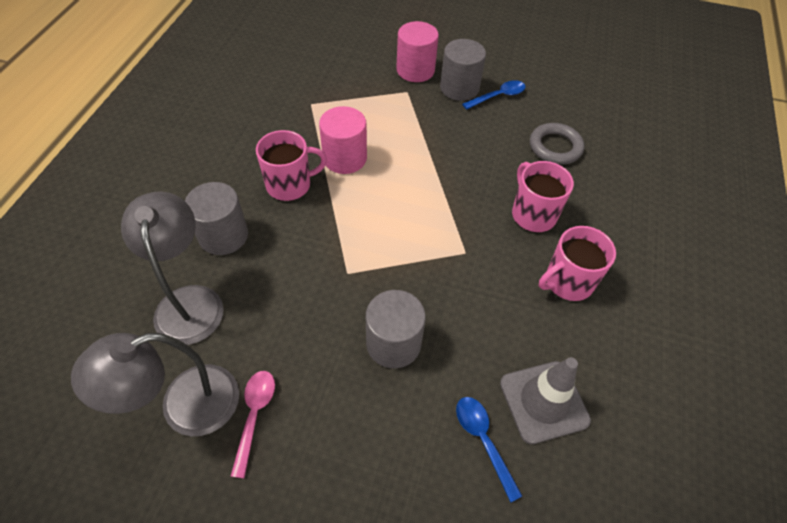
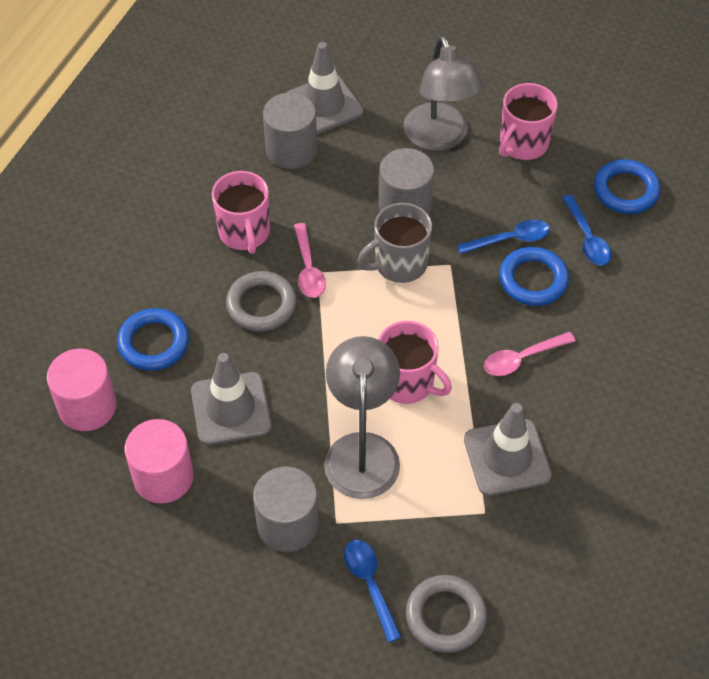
blue ring: none = 0 -> [117,308,189,371] [499,247,569,306] [594,159,661,214] = 3
blue spoon: [456,397,522,503] [462,80,525,110] = 2 -> [344,540,401,642] [457,219,550,254] [562,195,612,265] = 3
grey mug: none = 0 -> [358,203,432,283] = 1
grey ring: [530,123,584,165] = 1 -> [226,271,297,332] [406,575,487,653] = 2
grey traffic cone: [500,357,591,444] = 1 -> [191,353,271,445] [286,42,363,134] [464,403,552,496] = 3
pink spoon: [231,371,275,478] = 1 -> [294,223,326,298] [484,332,576,376] = 2

